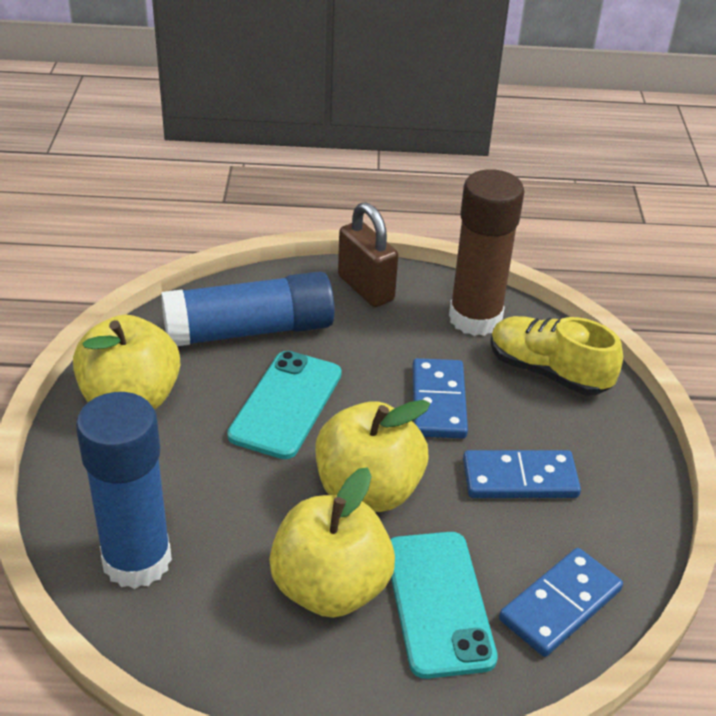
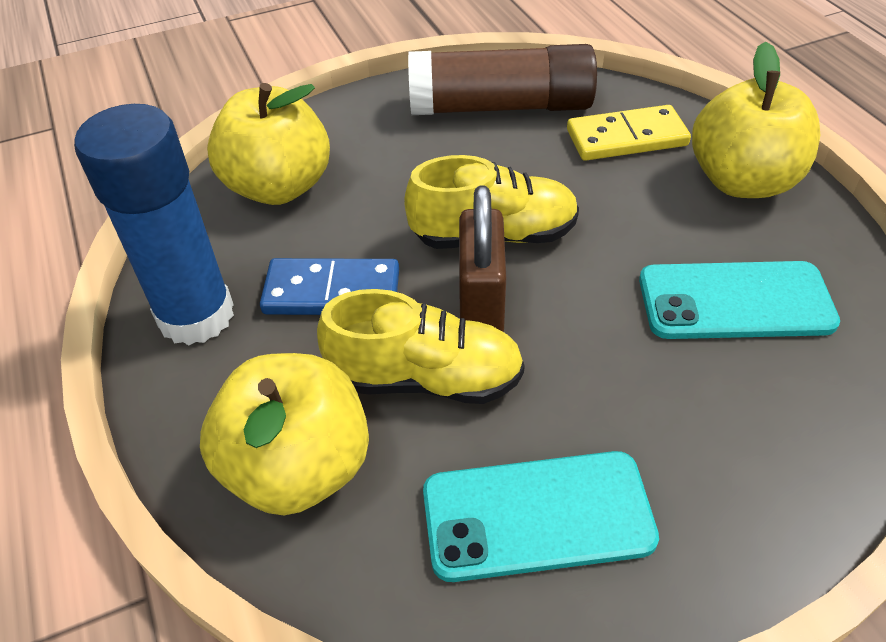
blue domino: [413,358,468,439] [463,450,581,498] [499,548,623,657] = 3 -> [260,258,399,315] = 1
blue glue stick: [76,392,172,589] [161,271,335,346] = 2 -> [74,104,234,345] = 1
yellow domino: none = 0 -> [567,105,691,161] = 1
yellow shoe: [490,316,623,395] = 1 -> [317,289,525,404] [404,155,579,249] = 2

